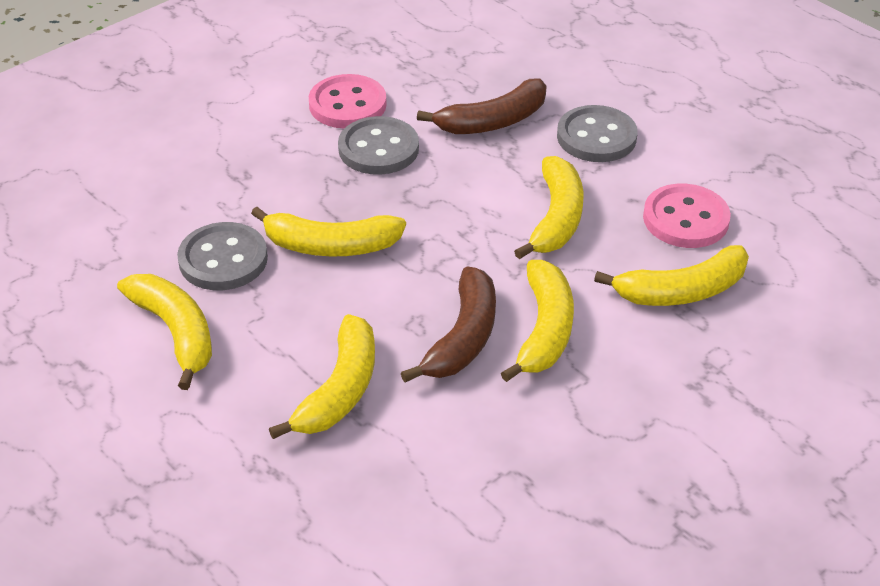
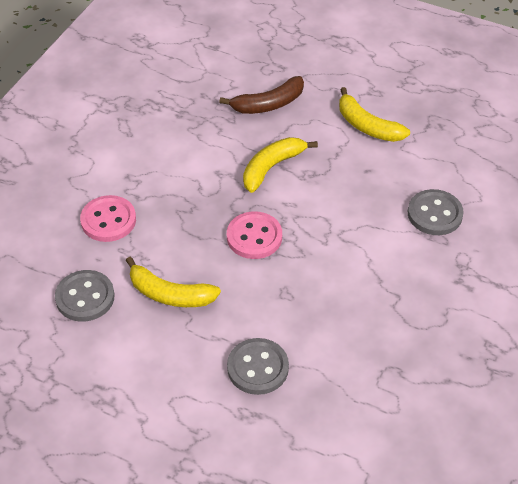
brown banana: [401,266,496,382] [417,79,547,134] = 2 -> [219,76,304,114] = 1
yellow banana: [117,274,212,390] [251,207,406,257] [269,314,375,439] [501,260,574,382] [514,156,584,259] [594,245,749,306] = 6 -> [126,257,221,307] [243,137,318,193] [339,87,410,142] = 3

